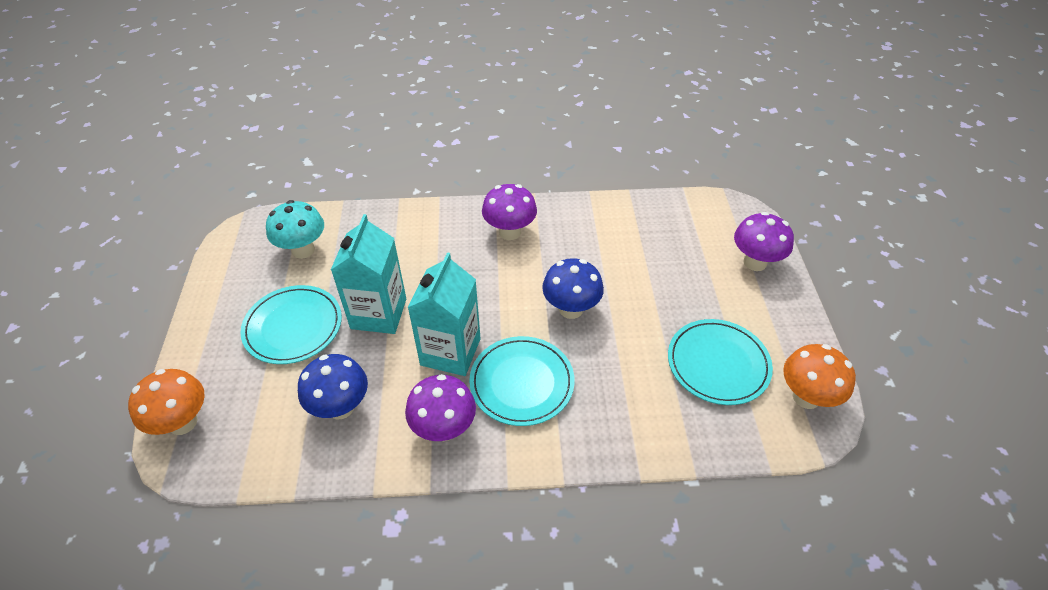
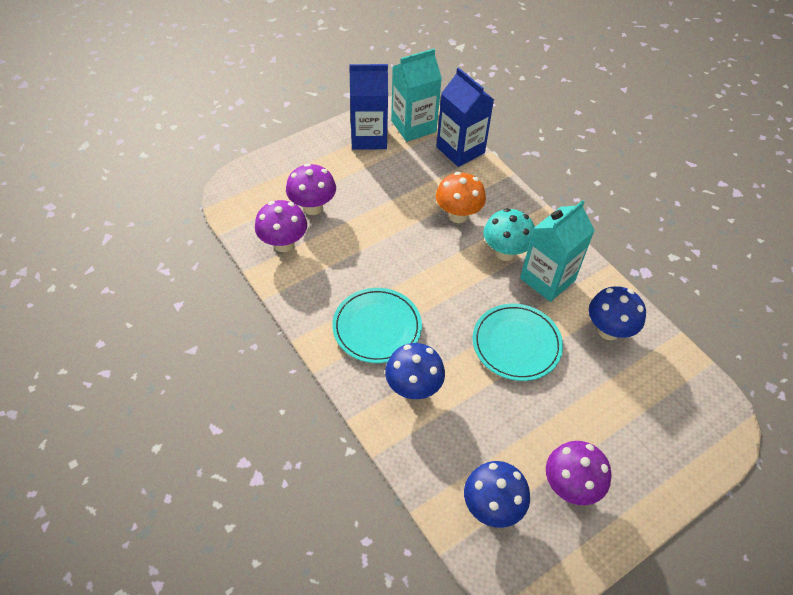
blue carton: none = 0 -> [349,64,388,150] [436,67,494,167] = 2
blue mushroom: [298,354,368,419] [542,258,604,319] = 2 -> [385,343,445,399] [464,461,530,528] [589,286,646,340] = 3
orange mushroom: [128,369,205,435] [783,344,856,409] = 2 -> [436,172,486,223] = 1
turquoise plate: [240,285,342,364] [469,336,575,426] [668,319,773,405] = 3 -> [332,288,422,363] [473,304,563,381] = 2

